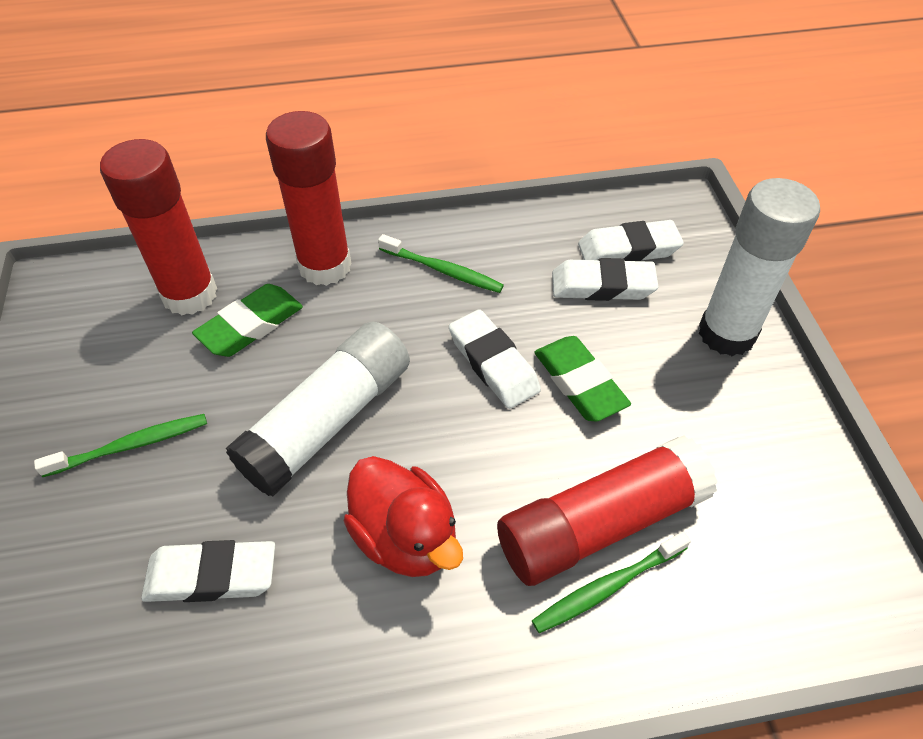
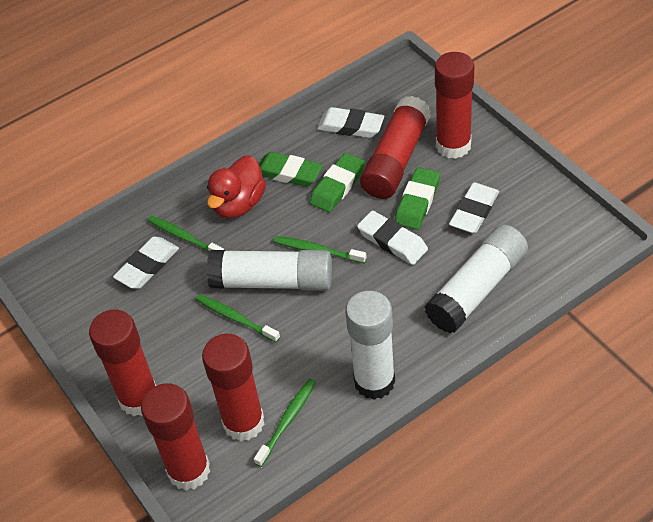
green eraser: [192,284,303,357] [534,336,631,422] = 2 -> [259,152,323,187] [310,153,365,212] [395,167,440,230] = 3
green toothbrush: [34,414,207,477] [378,234,504,293] [532,531,691,633] = 3 -> [147,215,224,252] [196,294,280,342] [254,379,316,467] [274,236,367,263] = 4
red glue stick: [100,139,217,315] [266,111,352,286] [497,436,718,586] = 3 -> [89,309,156,416] [141,383,210,490] [202,334,264,441] [360,96,431,199] [435,52,474,159] = 5
white glue stick: [226,321,410,496] [699,178,820,356] = 2 -> [207,250,332,291] [345,291,395,399] [425,225,528,333] = 3

